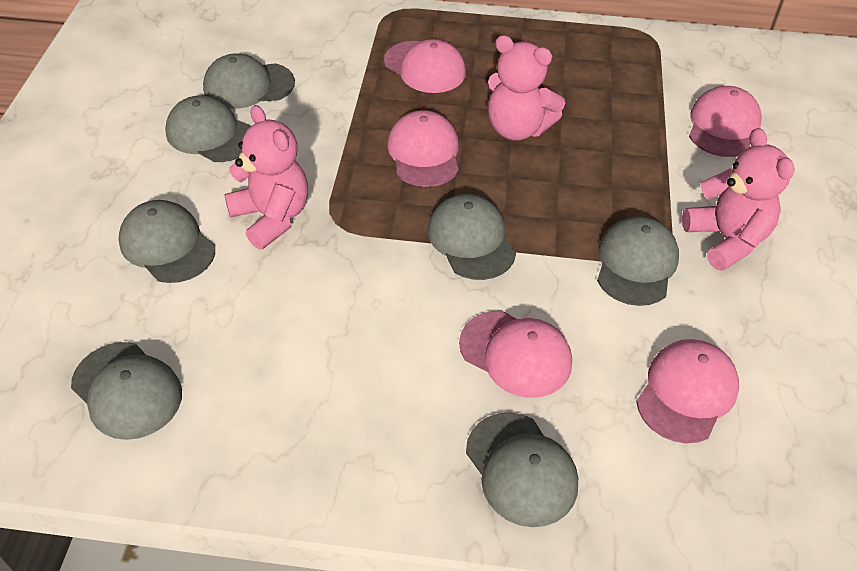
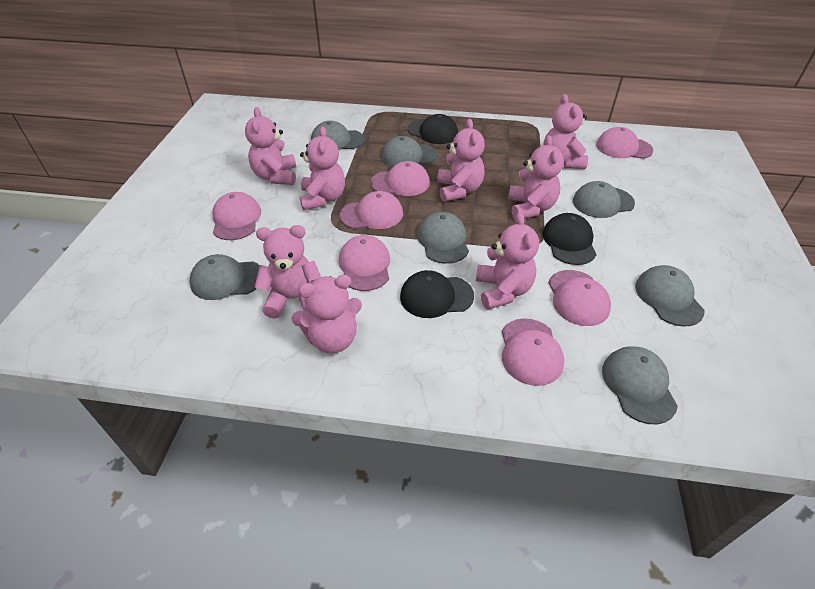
black cap: none = 0 -> [400,270,474,318] [407,114,458,144] [543,213,597,265] = 3
pink cap: [384,39,466,93] [387,110,459,187] [459,311,572,398] [636,339,739,443] [689,86,762,157] = 5 -> [212,192,261,240] [339,235,390,291] [340,191,403,229] [371,161,430,196] [502,318,564,386] [548,270,611,326] [596,127,653,159] = 7
pink teddy bear: [224,105,308,249] [487,35,565,141] [682,128,795,271] = 3 -> [245,107,296,185] [254,225,321,319] [292,275,362,353] [299,127,345,210] [437,119,485,202] [476,212,539,309] [508,135,564,219] [543,94,588,169] = 8

